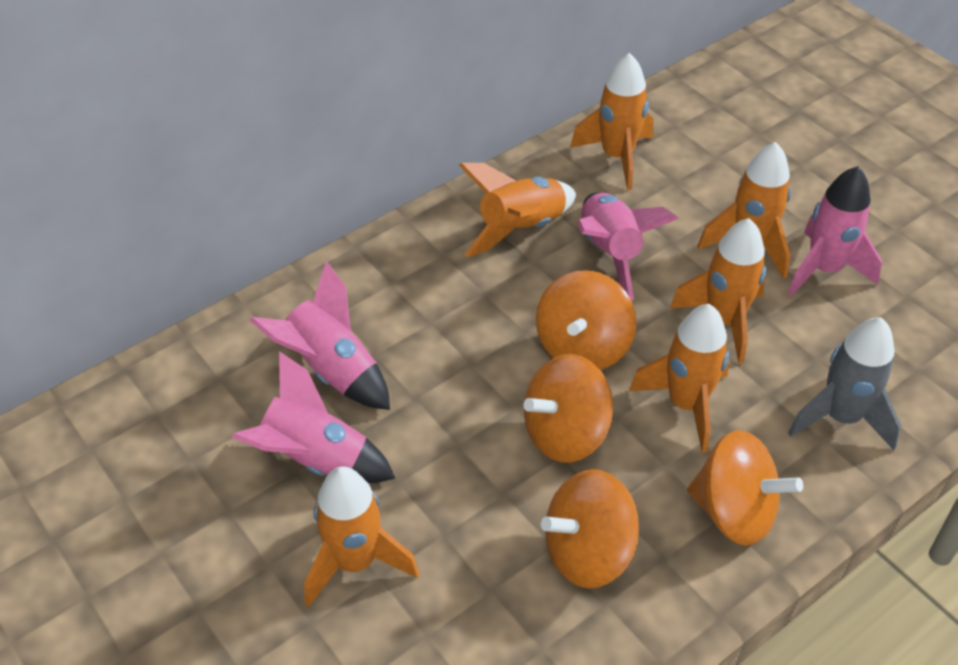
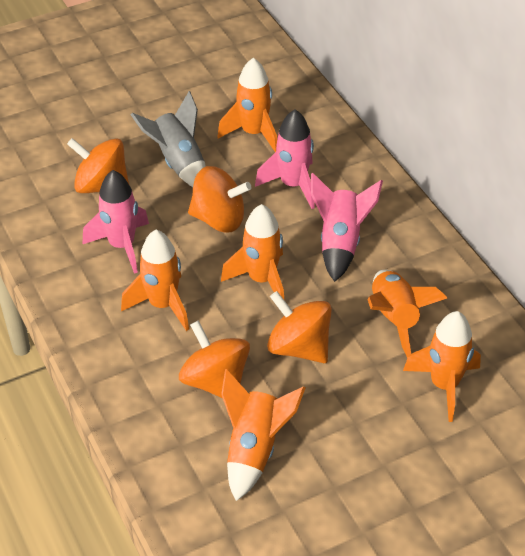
pink rocket: [232,351,395,483] [249,261,390,410] [577,192,678,300] [787,166,882,296] = 4 -> [83,170,149,274] [255,109,315,209] [311,173,383,282] = 3

